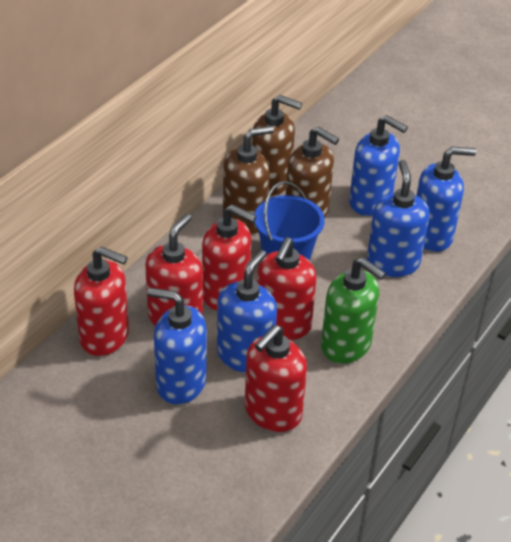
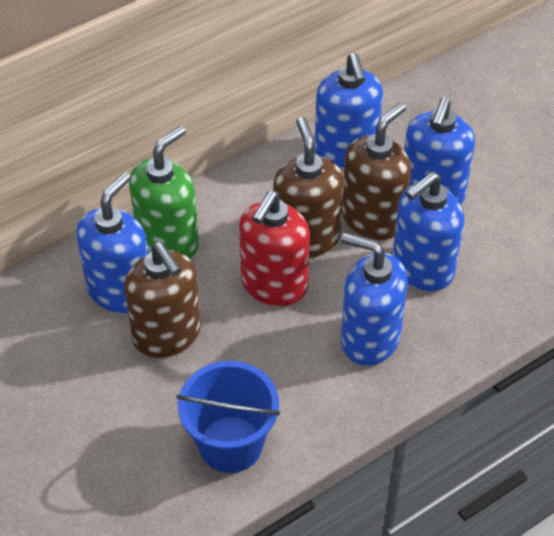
red soap dispenser: [74,247,129,356] [145,214,203,326] [202,204,256,310] [245,325,307,432] [257,237,316,340] = 5 -> [239,191,310,306] = 1

